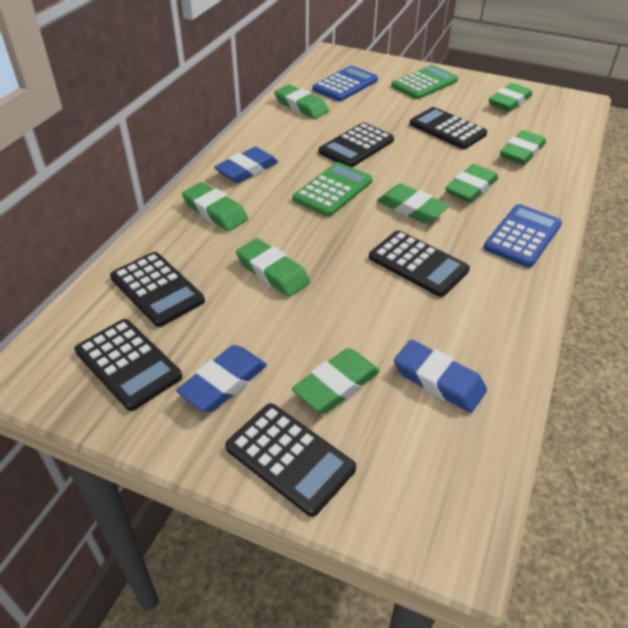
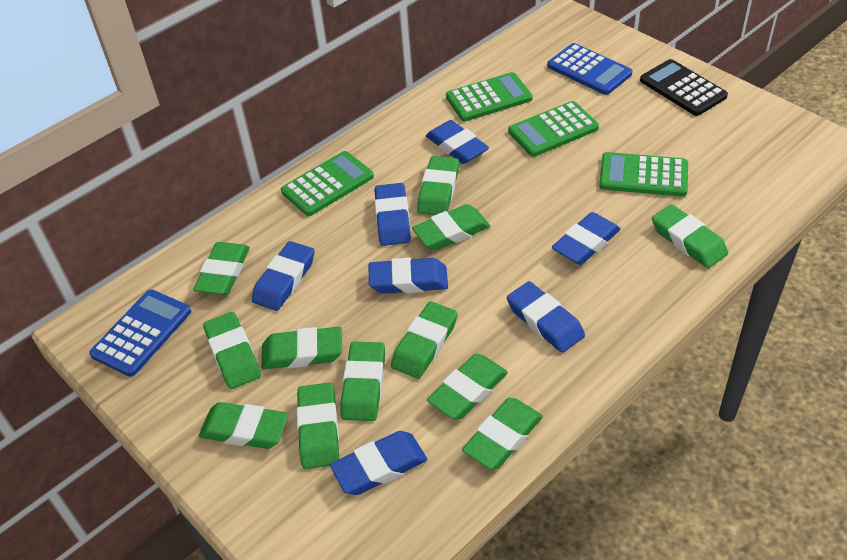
black calculator: [74,319,183,411] [110,252,205,327] [225,403,356,517] [319,122,394,167] [369,230,470,297] [409,107,487,149] = 6 -> [640,59,728,116] = 1
blue eraser: [176,345,267,412] [214,147,278,183] [394,340,487,413] = 3 -> [252,241,315,311] [330,431,427,495] [369,258,448,294] [374,183,411,246] [426,120,489,164] [507,281,585,353] [552,212,621,265] = 7
green calculator: [293,162,373,217] [391,65,458,99] = 2 -> [281,151,374,216] [446,72,533,121] [508,101,599,157] [599,152,688,197] = 4
green eraser: [182,182,248,231] [236,238,310,297] [274,85,329,119] [292,348,380,413] [377,184,450,224] [445,164,498,203] [489,83,532,112] [500,130,546,165] = 8 -> [193,242,250,295] [199,402,289,449] [203,312,261,389] [261,327,342,369] [296,383,339,469] [340,342,385,421] [391,301,458,379] [412,204,490,250] [417,156,459,215] [427,354,508,420] [462,398,543,470] [652,204,728,268] = 12

